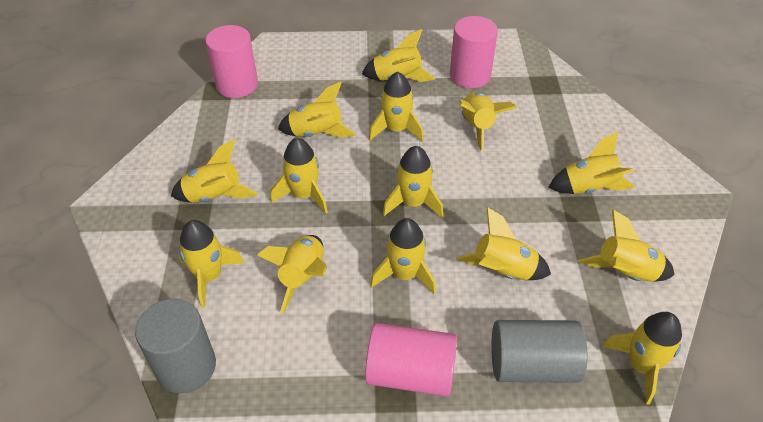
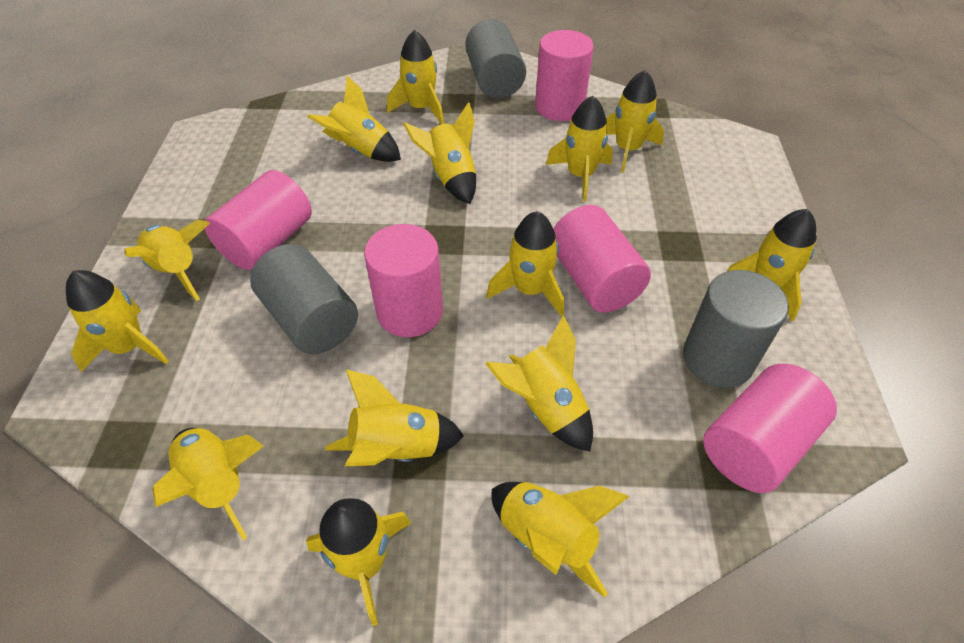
grey cylinder: [135,299,216,393] [491,320,587,383] = 2 -> [250,244,358,354] [465,19,526,98] [683,270,789,388] = 3
pink cylinder: [205,25,258,98] [365,323,457,396] [450,16,498,88] = 3 -> [205,170,312,270] [364,224,443,337] [535,30,594,121] [553,205,651,312] [703,363,837,493] = 5

